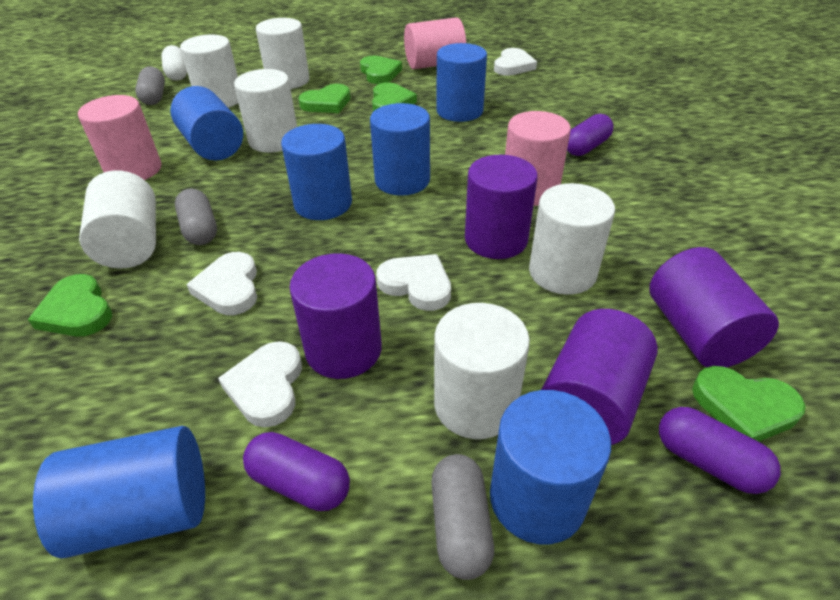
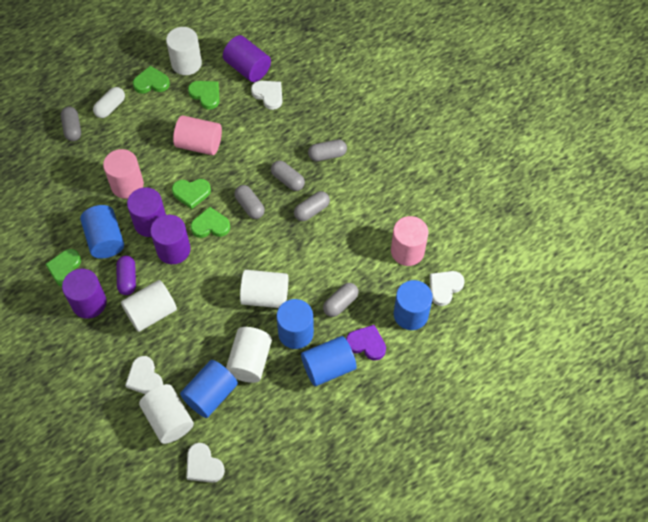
blue cylinder: [33,426,205,558] [170,86,243,161] [281,124,352,220] [370,103,430,196] [436,43,487,122] [490,390,611,544] = 6 -> [80,205,124,259] [180,360,238,418] [277,299,314,349] [301,336,357,386] [394,280,433,330] = 5
grey capsule: [135,66,165,105] [175,188,217,245] [431,454,494,580] = 3 -> [61,107,81,141] [234,185,265,219] [271,160,305,191] [294,191,330,221] [308,139,347,161] [323,283,359,317] = 6
purple capsule: [243,432,350,511] [567,114,614,156] [659,407,781,494] = 3 -> [116,256,136,295] = 1
purple heart: none = 0 -> [346,325,386,361] = 1
white cylinder: [79,170,156,268] [180,34,238,108] [234,69,297,153] [256,18,309,89] [434,303,530,439] [529,183,615,295] = 6 -> [121,280,177,332] [139,384,194,444] [166,27,202,75] [226,327,272,383] [240,270,288,308] = 5

